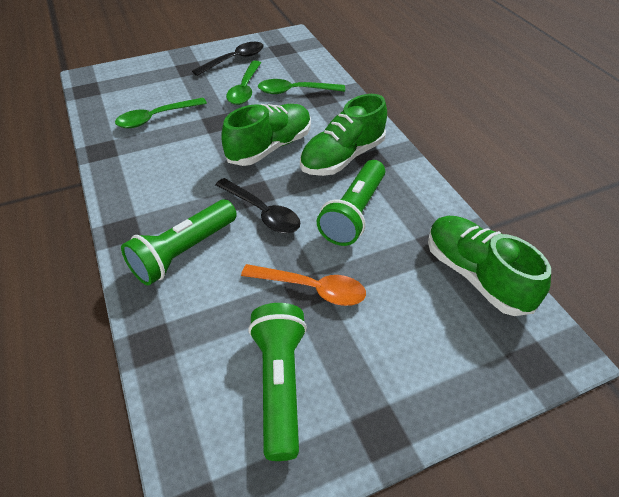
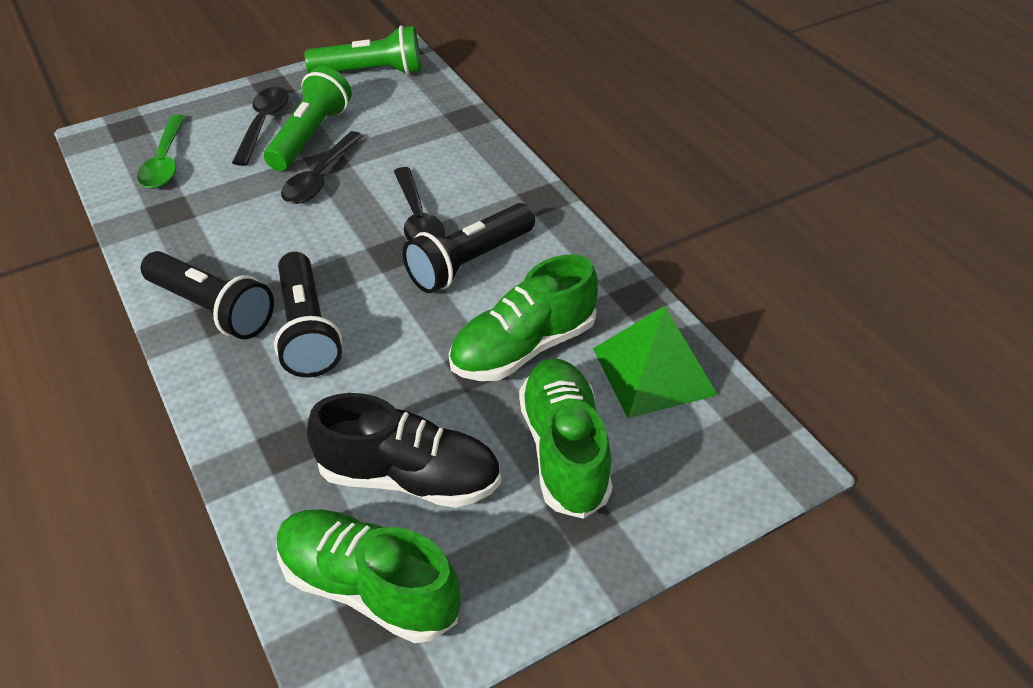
black flashlight: none = 0 -> [141,251,274,340] [274,252,342,377] [402,203,535,293] = 3
black shoe: none = 0 -> [307,393,501,508] = 1
black spoon: [192,42,264,76] [215,178,300,233] = 2 -> [232,87,289,166] [281,131,363,204] [394,167,445,241] = 3
green flashlight: [121,199,237,285] [248,303,307,461] [317,160,385,246] = 3 -> [264,66,352,171] [305,25,421,75] = 2
green pyramid: none = 0 -> [593,306,718,418] = 1
green spoon: [115,97,207,128] [226,61,261,105] [258,79,345,94] = 3 -> [137,114,186,189] = 1
orange spoon: [241,264,366,306] = 1 -> none = 0

